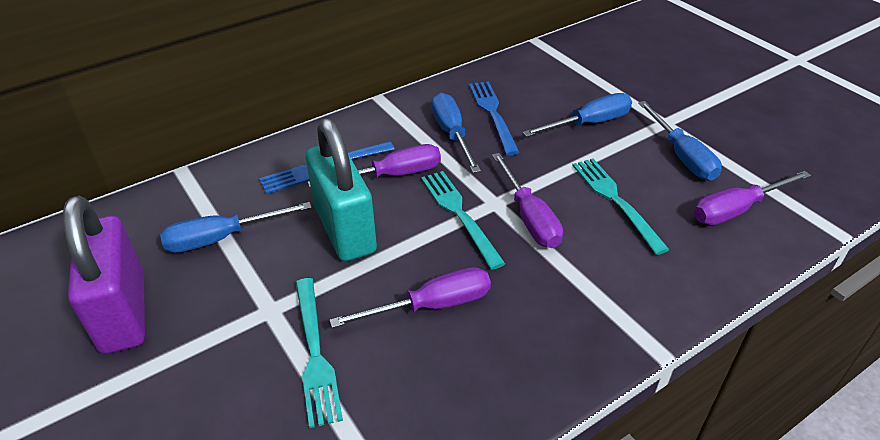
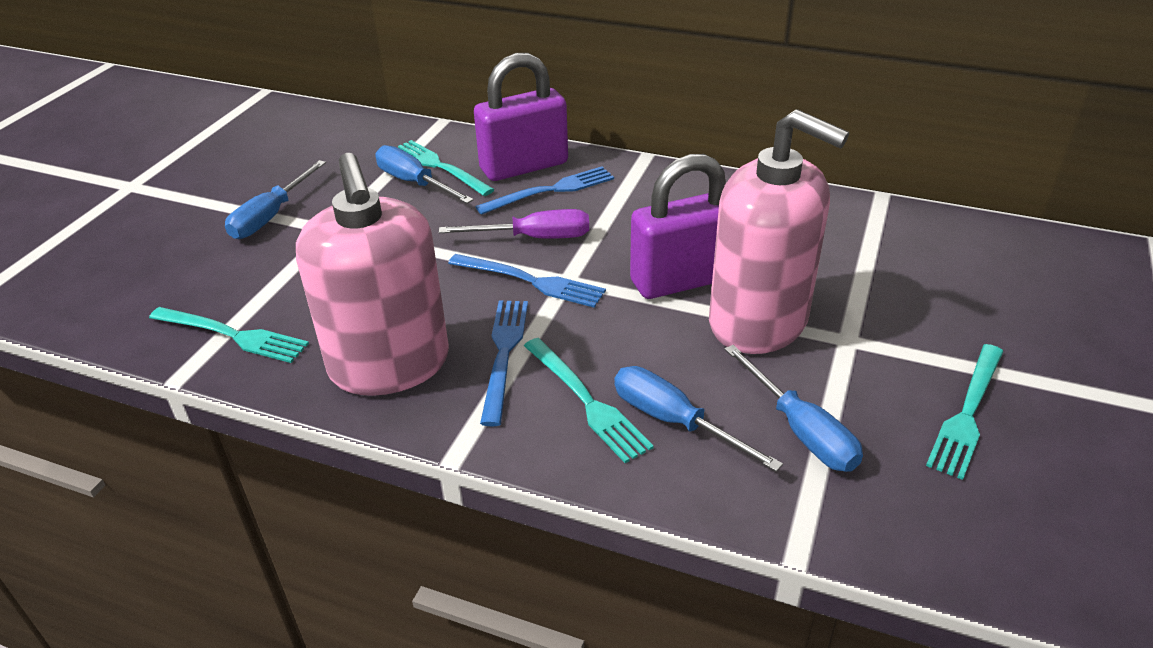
blue fork: [259,141,395,194] [469,81,519,155] = 2 -> [448,254,606,308] [476,166,614,215] [480,301,528,426] = 3
pink soap dispenser: none = 0 -> [296,153,449,396] [709,109,849,354] = 2
purple padlock: [63,196,145,354] = 1 -> [474,53,568,181] [630,154,726,299] = 2
purple screwdriver: [308,144,441,187] [330,267,491,328] [492,153,563,248] [694,171,811,225] = 4 -> [439,209,589,239] = 1
turquoise fork: [296,278,343,428] [421,171,505,270] [572,158,670,255] = 3 -> [149,307,309,363] [398,140,495,196] [524,338,654,463] [926,344,1004,480] = 4
turquoise padlock: [306,118,377,261] = 1 -> none = 0

